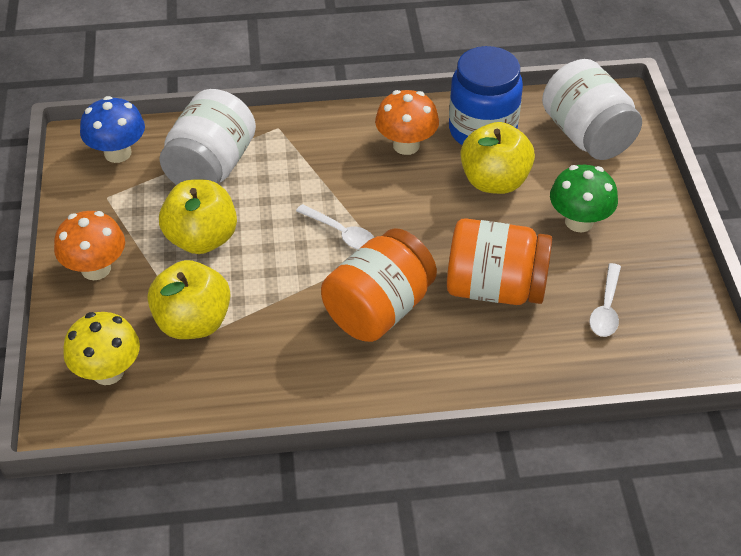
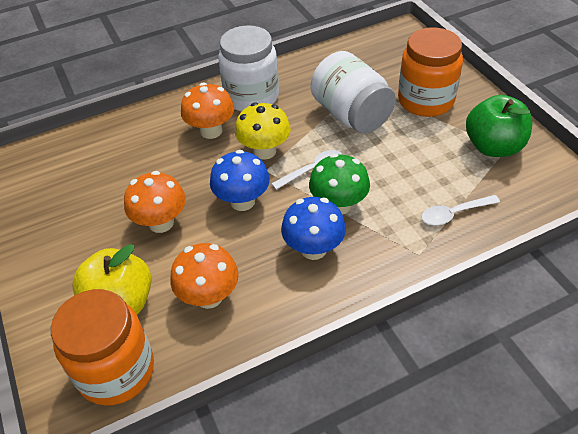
blue jar: [449,46,523,145] = 1 -> none = 0
blue mushroom: [80,96,145,163] = 1 -> [210,150,270,211] [281,197,346,260] = 2
green apple: none = 0 -> [466,95,533,157] = 1
orange mushroom: [54,211,125,280] [375,90,439,155] = 2 -> [124,171,186,233] [170,243,239,309] [181,83,234,139] = 3
yellow apple: [148,260,230,339] [159,179,237,254] [461,122,535,194] = 3 -> [72,244,152,314] = 1

